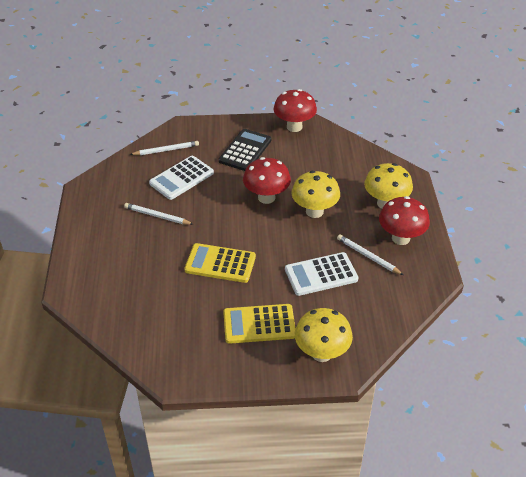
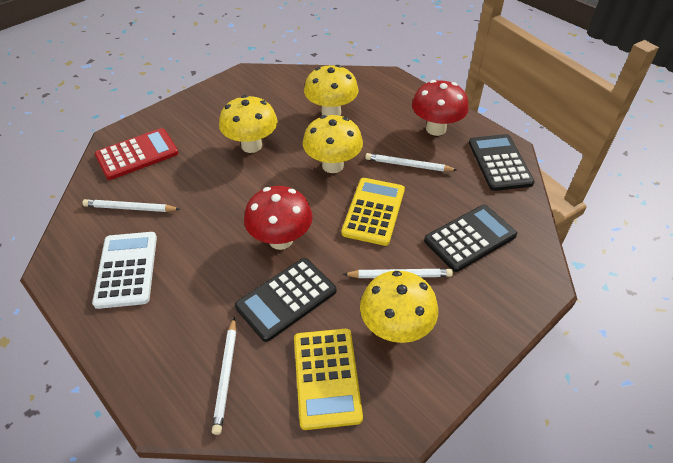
black calculator: [219,129,272,171] = 1 -> [235,258,337,342] [424,205,517,272] [469,134,535,191] = 3
red calculator: none = 0 -> [95,128,178,180] = 1
red mushroom: [243,157,291,204] [274,89,317,132] [379,196,430,245] = 3 -> [244,186,313,250] [412,80,469,136] = 2
white calculator: [149,156,214,200] [285,252,359,296] = 2 -> [92,232,157,309] = 1
white pencil: [124,203,194,225] [130,141,199,155] [337,234,403,275] = 3 -> [82,199,180,212] [212,317,236,435] [343,269,453,278] [365,153,457,172] = 4
yellow mushroom: [292,171,340,218] [295,308,353,362] [364,163,413,209] = 3 -> [219,95,278,153] [303,115,363,173] [304,65,359,116] [360,271,438,343] = 4

